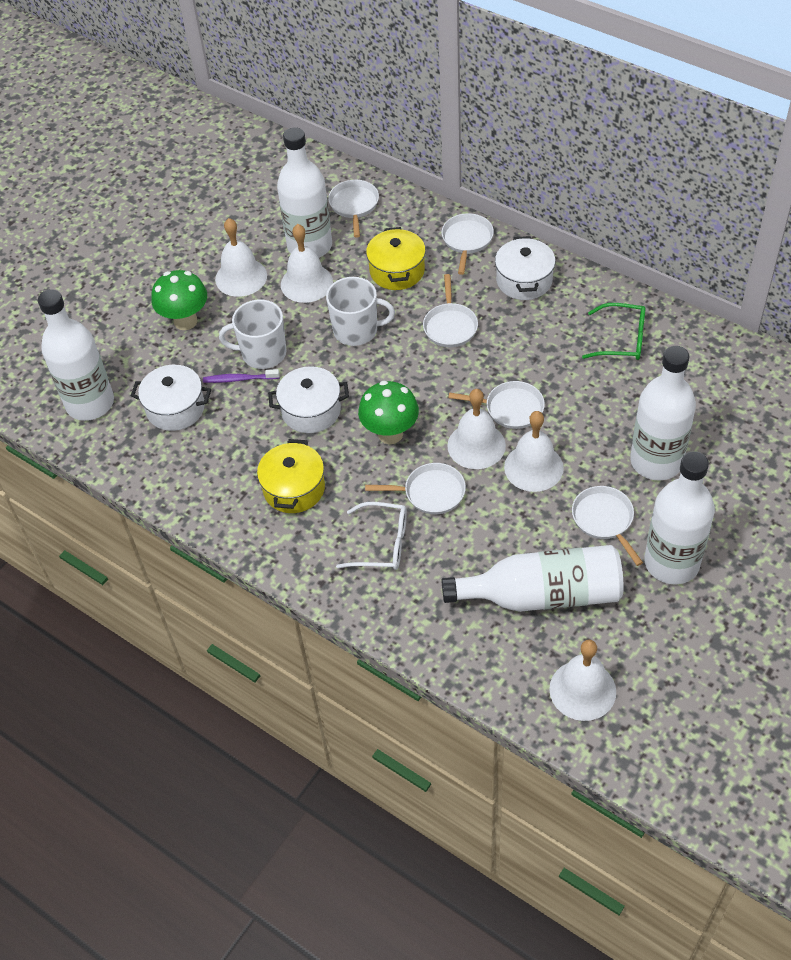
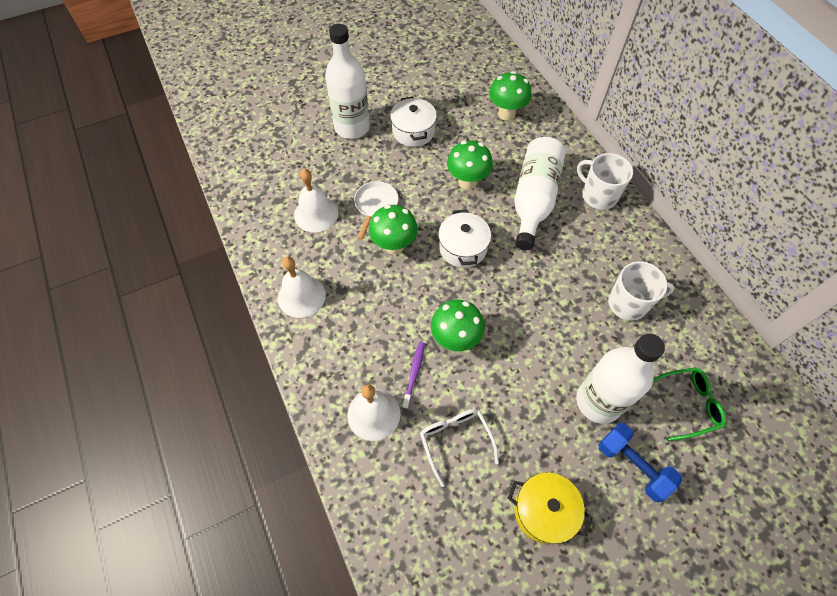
blue dumbbell: none = 0 -> [598,423,683,503] = 1
green mushroom: [152,270,207,330] [358,381,419,444] = 2 -> [369,205,418,254] [431,300,485,351] [447,141,493,190] [489,71,532,121] = 4
white bell: [215,218,267,297] [281,224,333,303] [447,389,506,469] [504,411,564,492] [549,640,616,721] = 5 -> [278,257,326,318] [294,169,338,232] [347,385,401,441] = 3
white bottle: [38,289,114,421] [277,127,332,257] [441,545,624,612] [630,346,696,481] [644,451,715,585] = 5 -> [325,24,370,139] [514,137,566,250] [576,334,665,424] = 3
white pan: [328,180,379,238] [365,463,466,514] [423,274,478,347] [441,213,494,275] [448,381,545,429] [572,486,643,566] = 6 -> [354,181,398,240] = 1
white pot: [131,365,211,431] [268,366,349,433] [495,236,555,300] = 3 -> [390,97,437,147] [438,209,491,268] = 2
yellow pot: [257,439,325,513] [366,227,426,290] = 2 -> [508,472,593,544] = 1

